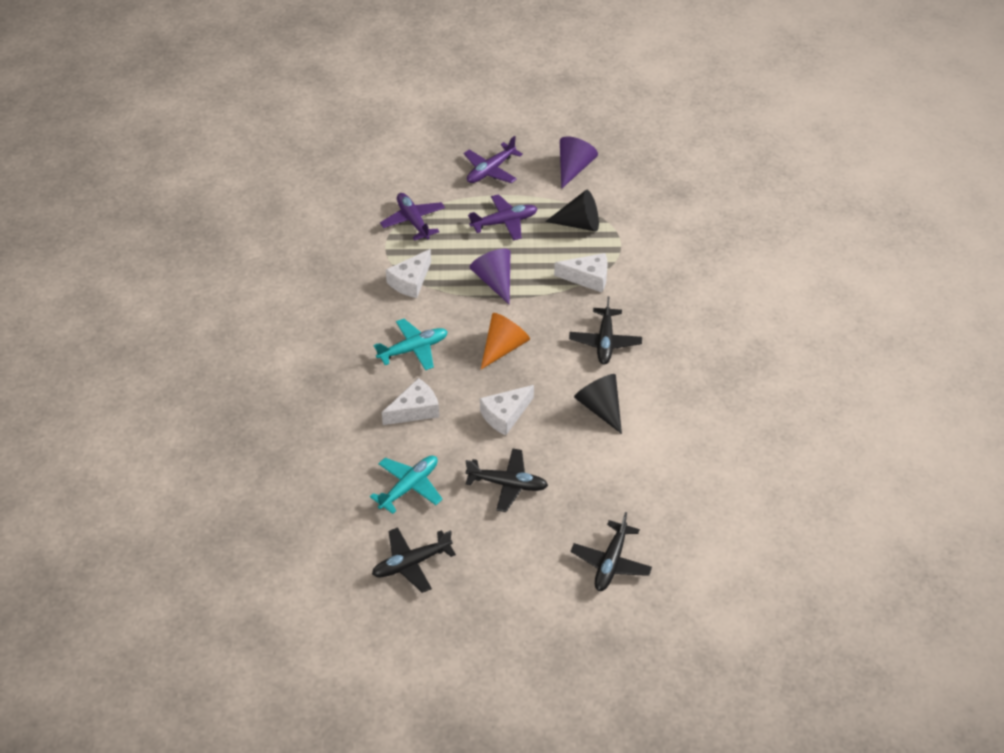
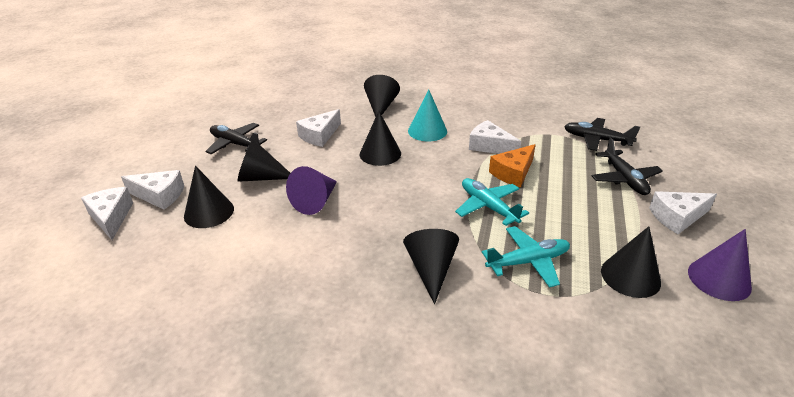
black cone: [545,190,599,232] [574,374,622,434] = 2 -> [184,166,234,228] [237,139,290,182] [360,111,401,166] [364,75,400,117] [403,229,459,304] [601,226,661,298] = 6
black plane: [372,527,456,593] [465,449,548,512] [569,296,642,364] [571,512,652,591] = 4 -> [205,123,267,154] [564,118,640,151] [591,138,663,195] = 3
orange cheese: none = 0 -> [489,144,536,187] = 1
orange cone: [481,313,530,369] = 1 -> none = 0
purple plane: [380,193,445,240] [464,136,523,183] [468,194,538,241] = 3 -> none = 0
turquoise cone: none = 0 -> [408,89,447,142] = 1
white cheese: [382,378,439,425] [386,249,431,298] [480,385,534,436] [554,253,608,293] = 4 -> [81,187,133,240] [121,170,184,210] [296,109,341,147] [469,120,521,154] [649,191,717,234] = 5

